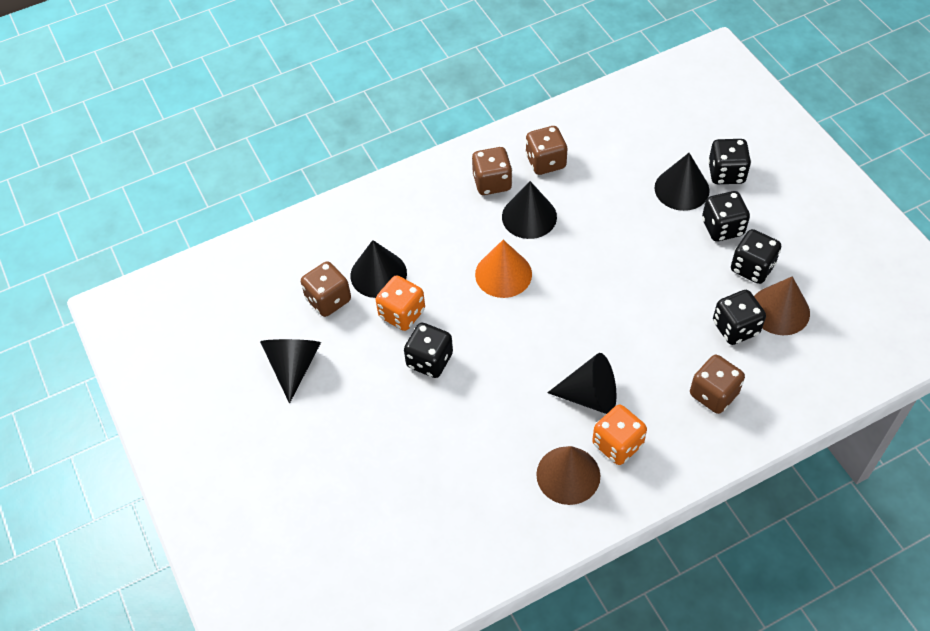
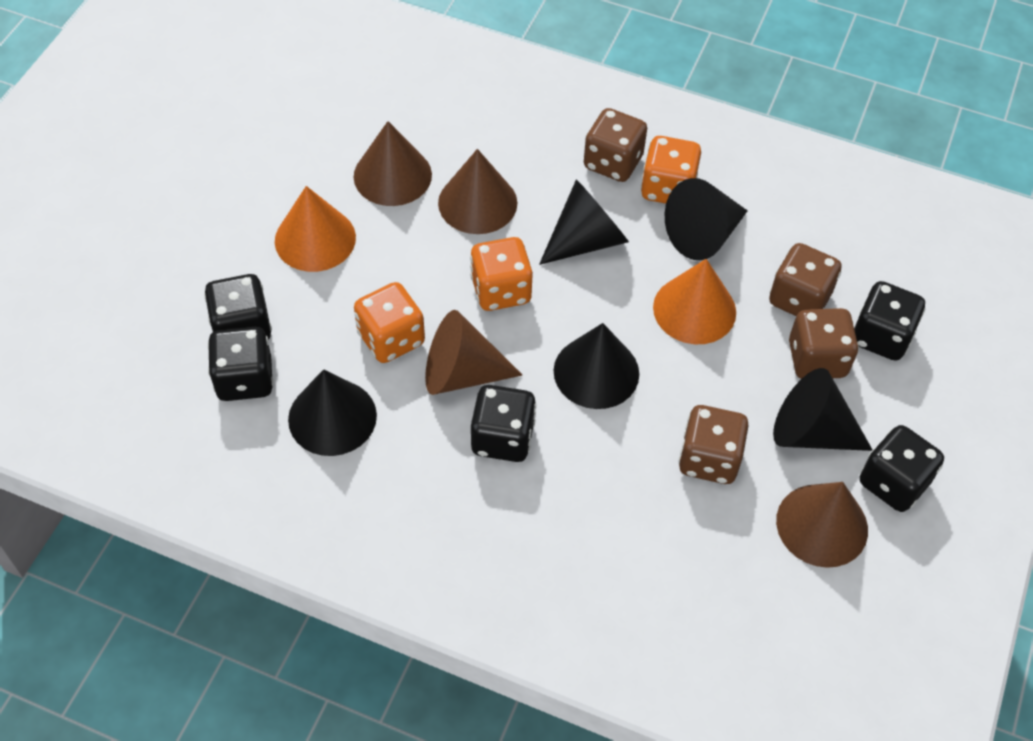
brown cone: [536,446,600,505] [754,276,810,335] = 2 -> [353,121,432,206] [425,310,522,395] [438,149,517,234] [776,482,868,568] = 4
orange cone: [475,240,532,298] = 1 -> [275,186,356,272] [653,259,736,344] = 2
orange dice: [376,275,425,331] [592,404,647,465] = 2 -> [354,282,425,363] [470,237,533,311] [641,136,701,204] = 3

